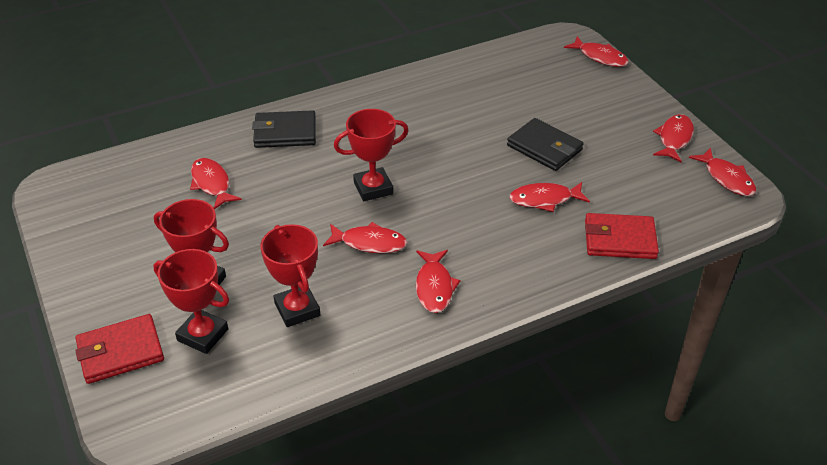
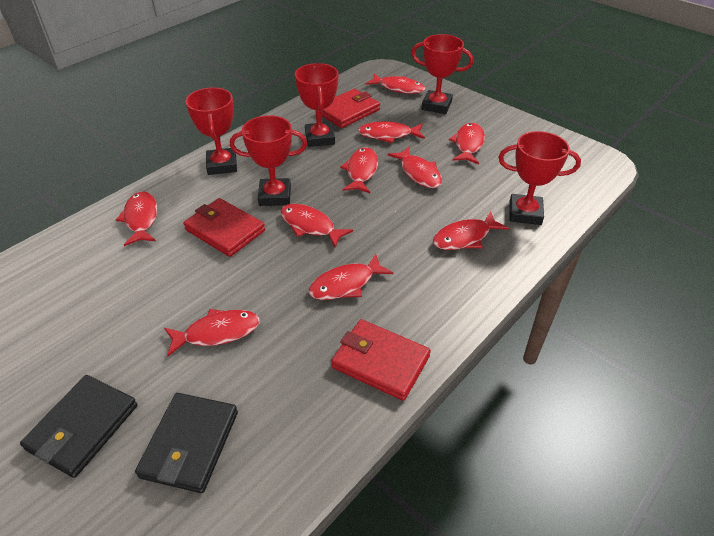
red fish: [190,158,242,209] [323,222,407,253] [416,250,460,313] [509,182,590,212] [564,36,629,67] [653,114,694,162] [689,147,756,196] = 7 -> [116,191,158,246] [164,309,260,356] [280,204,353,247] [308,254,393,300] [340,147,378,193] [358,121,425,143] [365,73,425,94] [387,147,442,188] [433,211,509,250] [449,123,485,164] = 10
red trophy: [154,199,229,285] [154,249,229,354] [260,224,320,327] [334,109,409,201] = 4 -> [185,87,237,175] [230,115,307,206] [295,63,338,147] [411,34,473,114] [498,131,581,225] = 5
red wallet: [75,314,164,384] [585,213,659,259] = 2 -> [183,198,265,257] [322,89,380,128] [331,319,431,401] = 3

